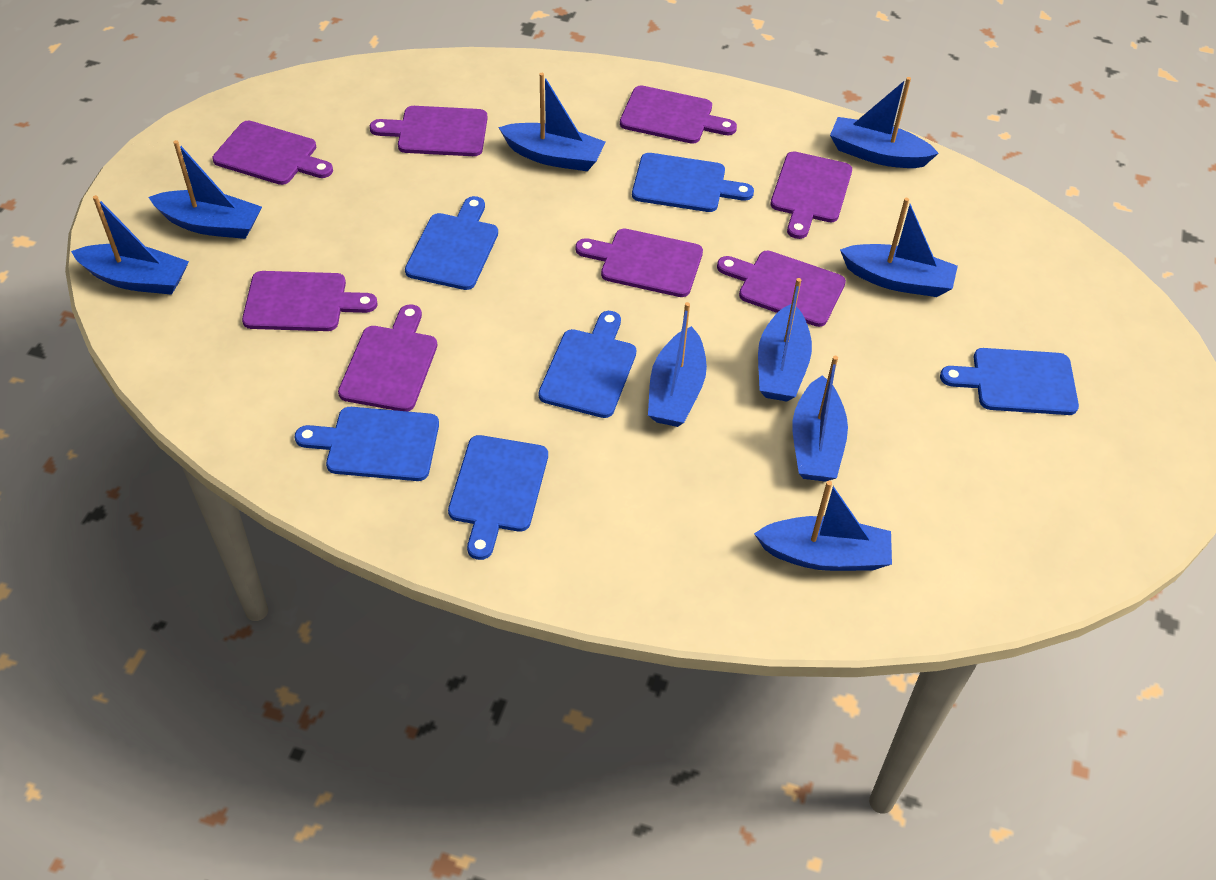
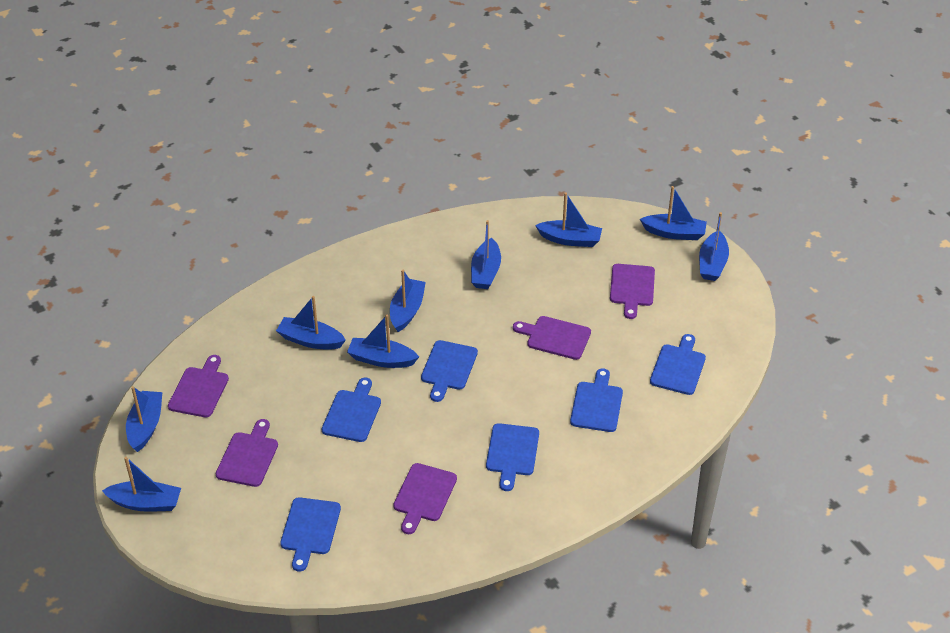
purple cutting board: [212,120,333,185] [242,271,378,331] [338,305,437,412] [370,106,488,156] [575,229,703,297] [620,85,737,144] [717,251,846,327] [770,151,852,239] = 8 -> [168,355,229,417] [216,419,278,487] [393,463,457,534] [513,316,591,360] [610,264,655,319] = 5

